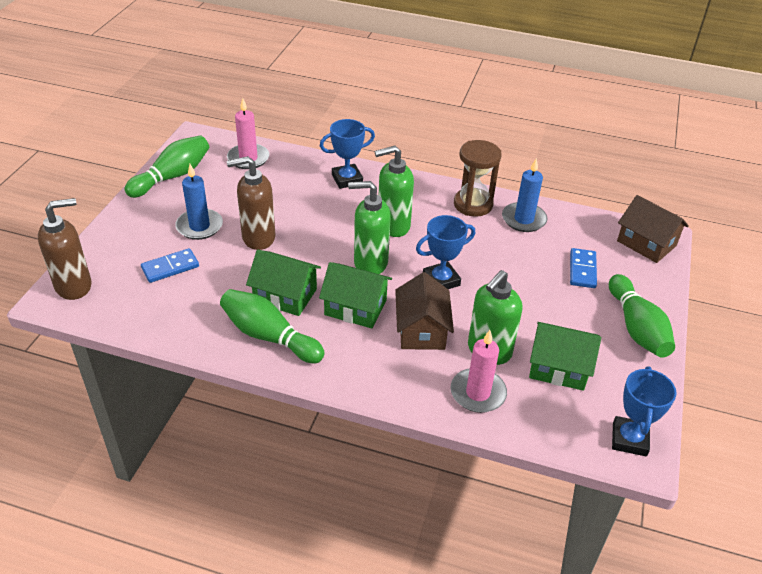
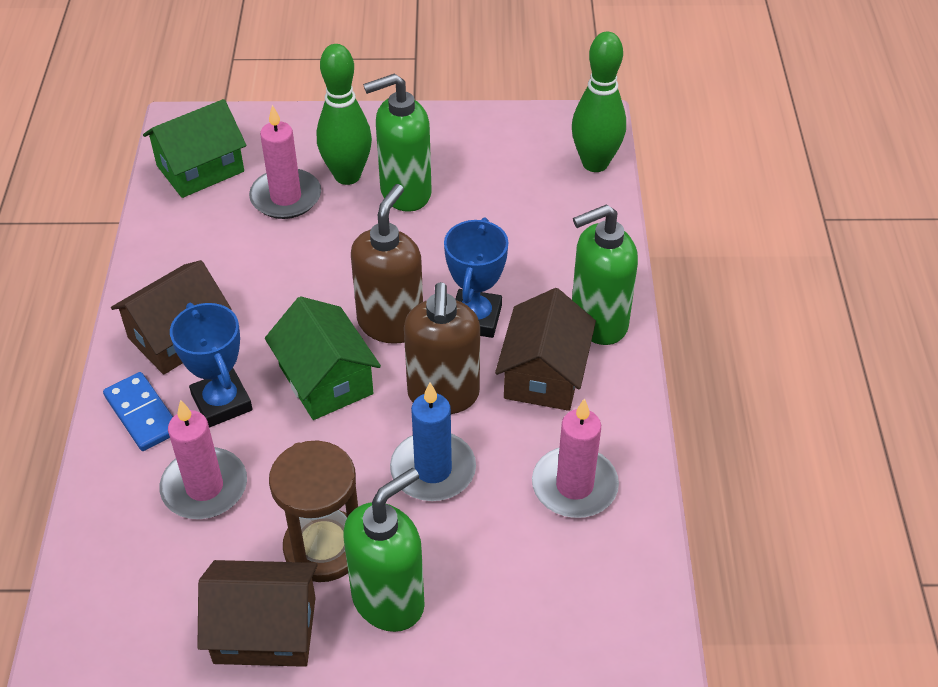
blue candle: [175,164,223,240] [502,158,547,232] = 2 -> [390,383,476,501] = 1
blue domino: [141,248,199,283] [570,248,597,288] = 2 -> [103,372,173,451] = 1
blue trophy: [320,119,375,189] [416,215,475,289] [612,366,677,456] = 3 -> [170,303,253,428] [444,217,508,338] = 2
brown house: [395,272,454,350] [617,195,689,263] = 2 -> [111,260,231,375] [197,560,318,667] [495,288,596,411] = 3
green bowling pin: [125,135,209,198] [220,289,325,364] [609,274,675,358] = 3 -> [317,44,372,185] [572,32,626,172] = 2
green house: [246,250,321,316] [319,262,392,329] [529,322,601,391] = 3 -> [143,99,247,198] [265,296,381,420] = 2
pink candle: [227,98,269,169] [451,330,507,413] = 2 -> [160,400,247,519] [249,105,321,219] [532,398,619,518] = 3

